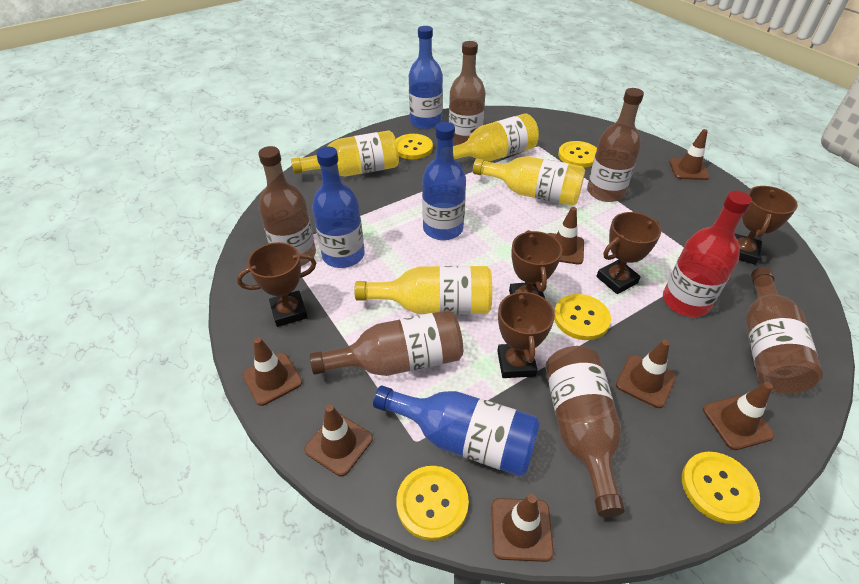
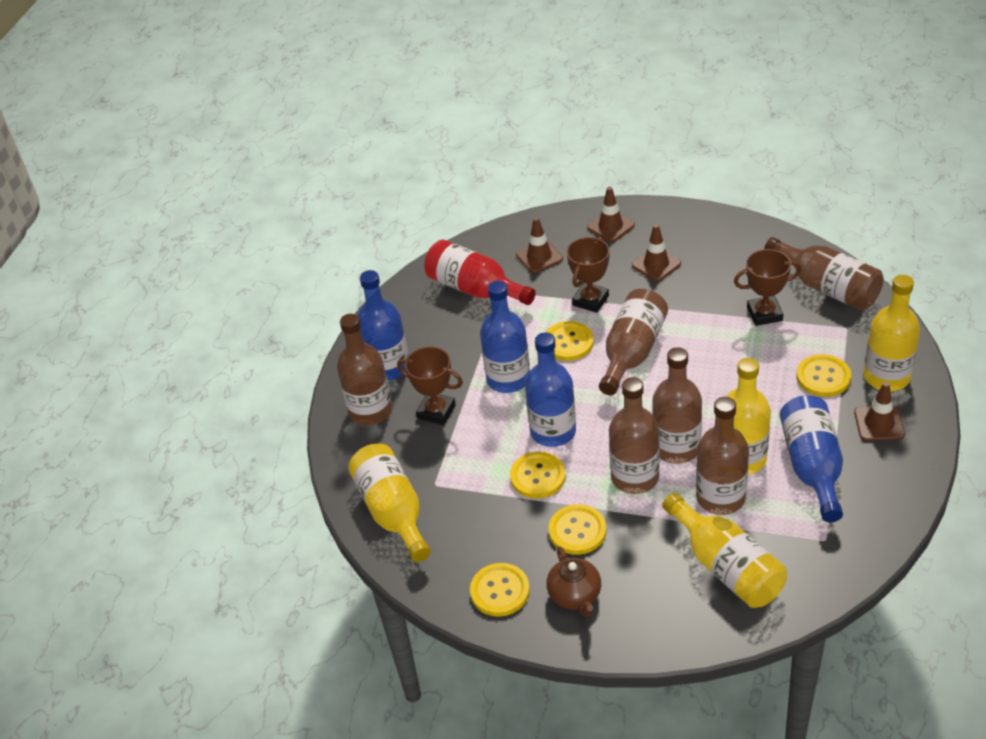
brown teapot: none = 0 -> [546,546,601,617] = 1
brown traffic cone: [242,337,302,406] [304,404,373,476] [491,494,554,562] [548,207,584,264] [616,340,676,408] [669,129,710,180] [703,382,774,450] = 7 -> [516,217,563,273] [587,187,635,242] [632,224,681,281] [854,382,905,441] = 4
brown trophy: [237,242,316,327] [497,289,555,378] [509,230,562,298] [596,212,661,294] [734,186,798,265] = 5 -> [397,347,463,425] [567,237,610,313] [734,249,802,326] = 3

